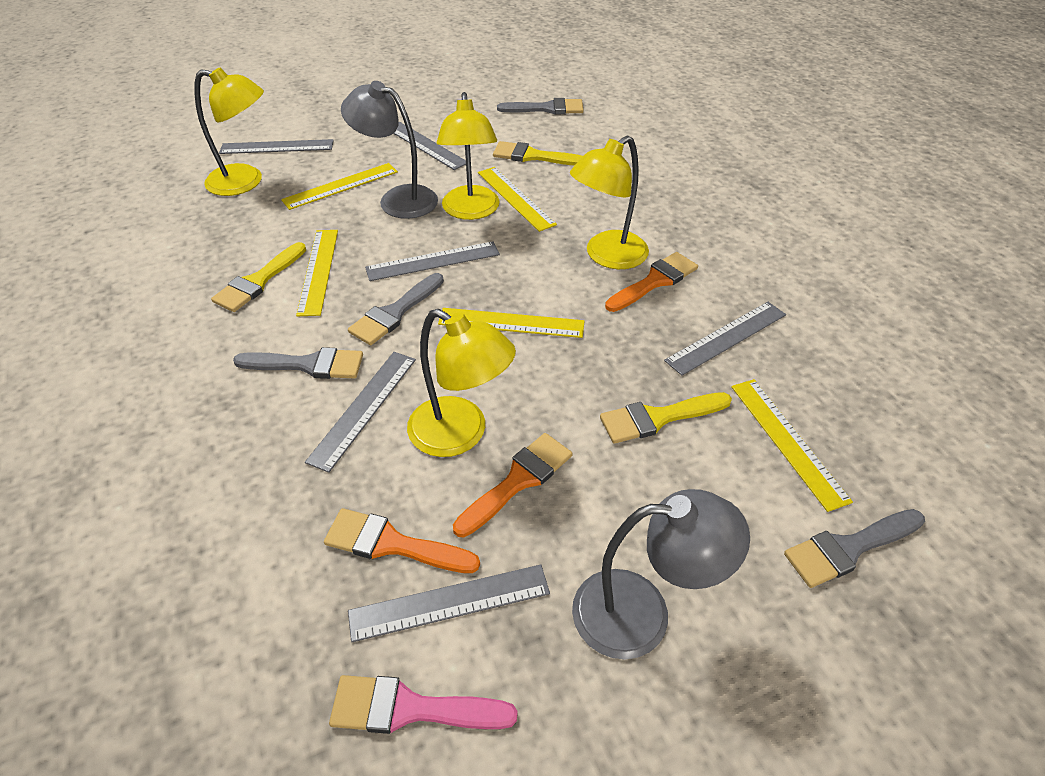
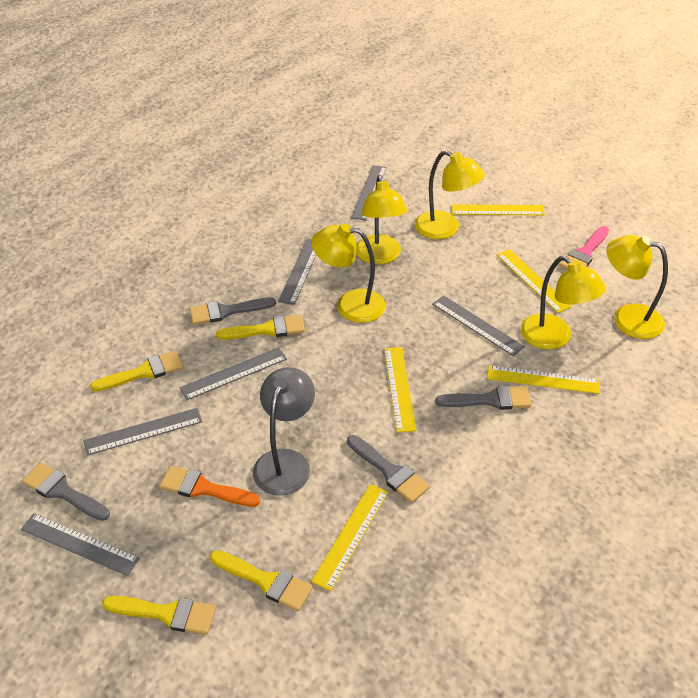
grey lamp: [341,81,438,219] [572,489,750,659] = 2 -> [253,367,315,496] = 1
orange brush: [324,508,480,573] [453,433,573,537] [605,252,698,312] = 3 -> [159,466,260,507] = 1
yellow brush: [211,242,306,312] [493,141,583,166] [600,392,732,444] = 3 -> [90,350,183,392] [102,596,216,635] [210,550,313,611] [216,314,305,340] = 4
yellow lamp: [194,68,264,196] [407,309,516,457] [437,92,499,220] [570,136,649,269] = 4 -> [311,224,386,323] [356,175,407,264] [415,150,485,239] [520,256,606,349] [606,235,668,339] = 5

